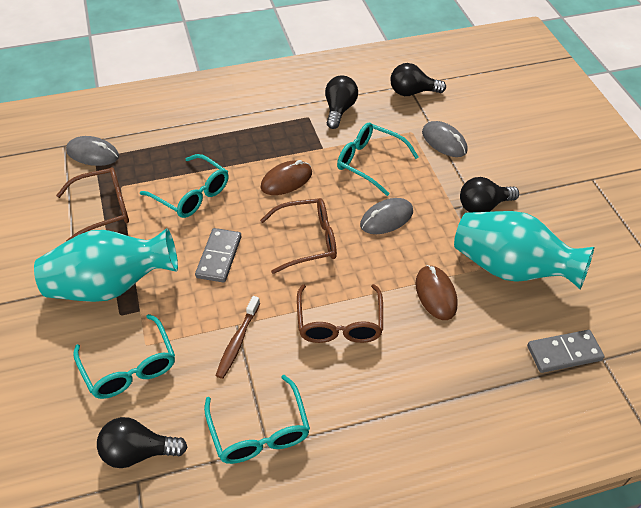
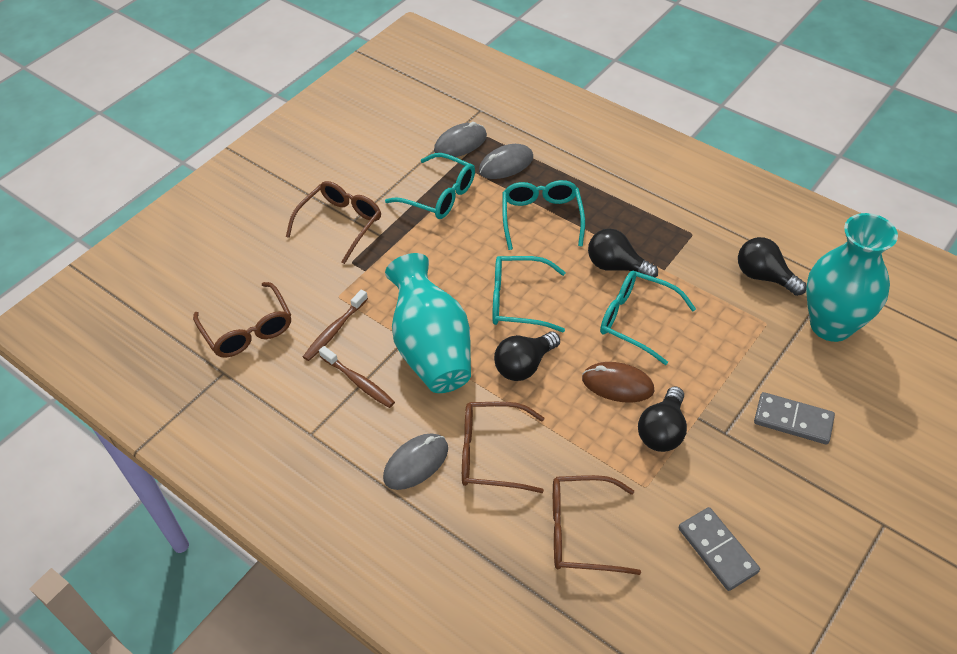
brown glasses: [56,167,129,241] [260,198,337,274] [297,284,383,343] = 3 -> [193,282,291,358] [286,181,381,264] [462,402,544,493] [553,475,641,575] = 4
brown mouse: [261,160,312,195] [415,265,458,320] = 2 -> [582,362,654,403] = 1
brown toothbrush: [215,296,260,379] = 1 -> [303,289,368,361] [319,346,395,408] = 2

